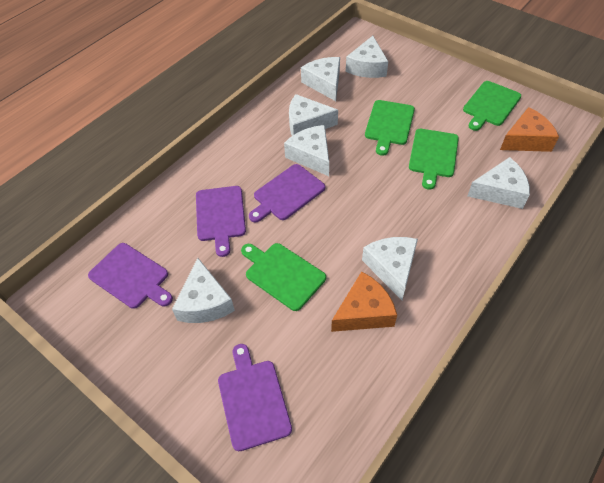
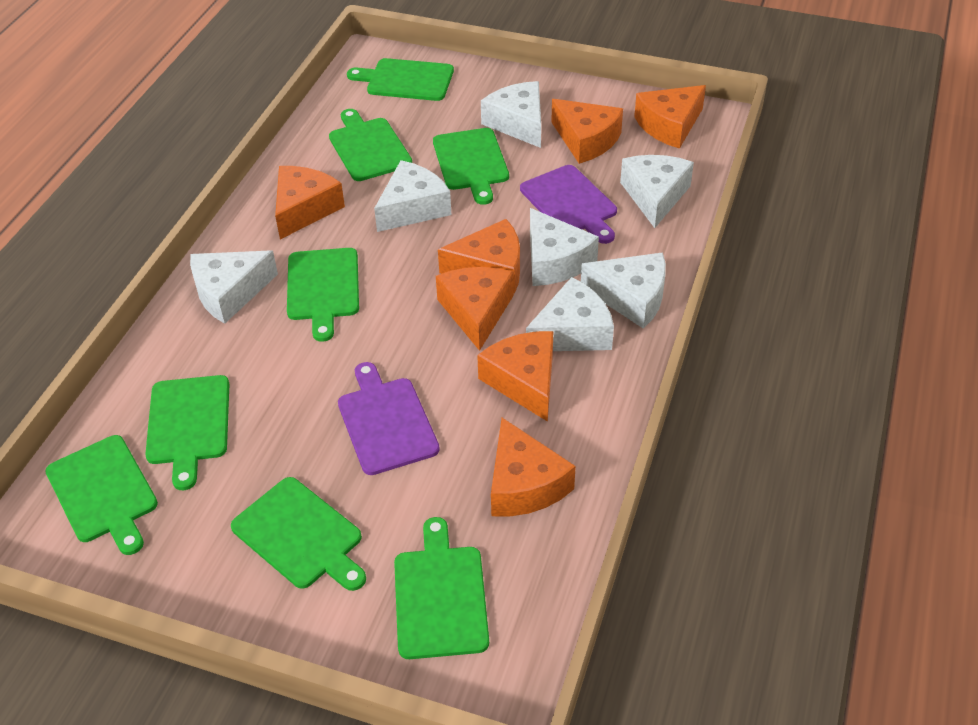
green cutting board: [241,243,326,311] [365,100,415,156] [409,129,459,190] [463,81,521,131] = 4 -> [45,435,158,555] [145,375,230,490] [231,477,366,591] [287,248,359,342] [329,109,412,181] [347,58,454,101] [394,517,489,659] [433,128,509,205] = 8
orange cheese: [331,271,397,332] [500,107,559,152] = 2 -> [275,166,345,240] [436,267,514,351] [438,219,520,294] [477,331,553,422] [491,418,576,516] [551,99,623,164] [634,85,706,149] = 7
purple cutting board: [88,243,173,309] [196,186,246,257] [218,344,292,451] [249,164,325,223] = 4 -> [338,362,440,475] [520,165,617,244] = 2

